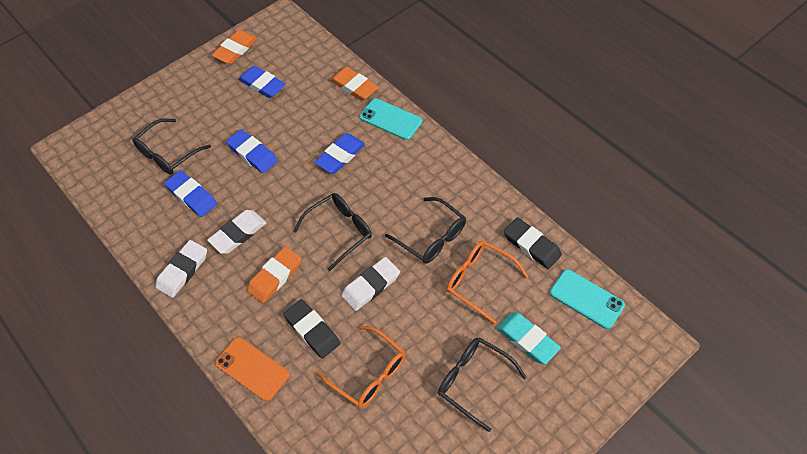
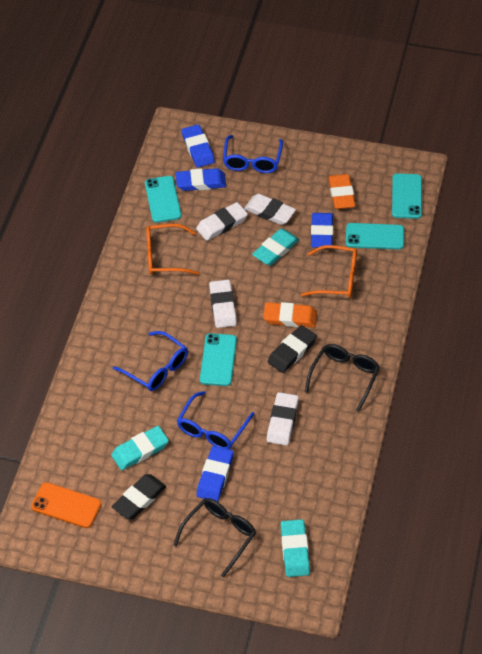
black glasses: [132,118,211,175] [293,193,372,271] [385,197,466,264] [438,337,527,432] = 4 -> [174,498,256,577] [305,344,380,412] = 2
blue glasses: none = 0 -> [113,331,188,391] [177,391,254,449] [223,135,283,173] = 3
orange eraser: [212,30,258,64] [247,246,301,303] [330,67,378,101] = 3 -> [263,302,317,328] [328,174,356,209] = 2
turquoise eraser: [497,312,561,364] = 1 -> [111,426,169,470] [252,229,299,266] [281,519,310,577] = 3
turquoise phone: [360,98,422,140] [550,269,625,329] = 2 -> [145,176,181,223] [200,333,237,386] [346,223,404,249] [392,173,422,219] = 4
white eraser: [155,240,207,298] [207,210,266,254] [341,257,400,311] = 3 -> [196,202,248,241] [209,280,237,328] [244,194,296,225] [267,392,299,446] = 4

